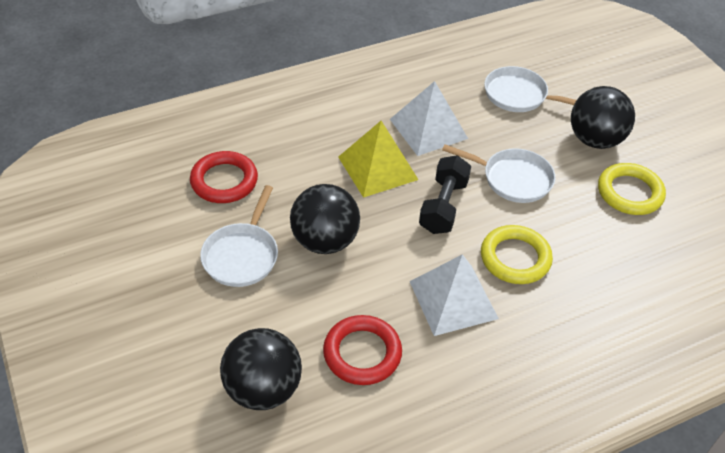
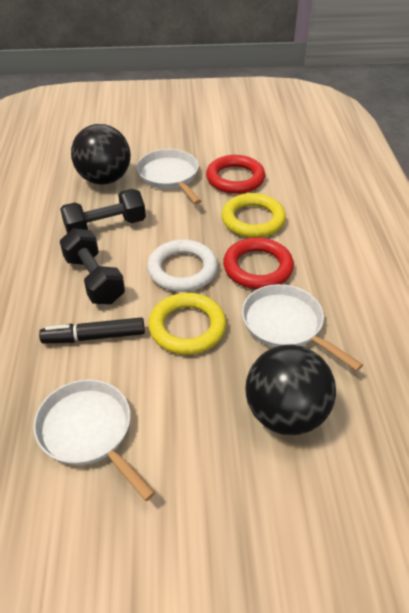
black ball: [220,328,302,410] [290,184,360,254] [571,86,635,149] = 3 -> [71,124,131,185] [245,345,336,435] = 2
black dumbbell: [419,155,471,234] = 1 -> [60,189,146,233] [60,228,125,304] = 2
black marker: none = 0 -> [39,317,145,343] = 1
white pyramid: [390,81,468,156] [409,254,499,336] = 2 -> none = 0
white ring: none = 0 -> [147,239,218,292] = 1
yellow pyramid: [338,121,419,198] = 1 -> none = 0

